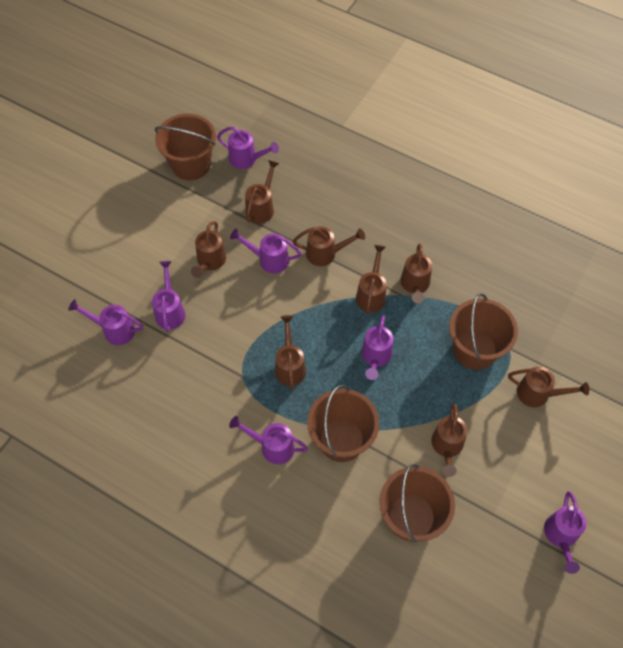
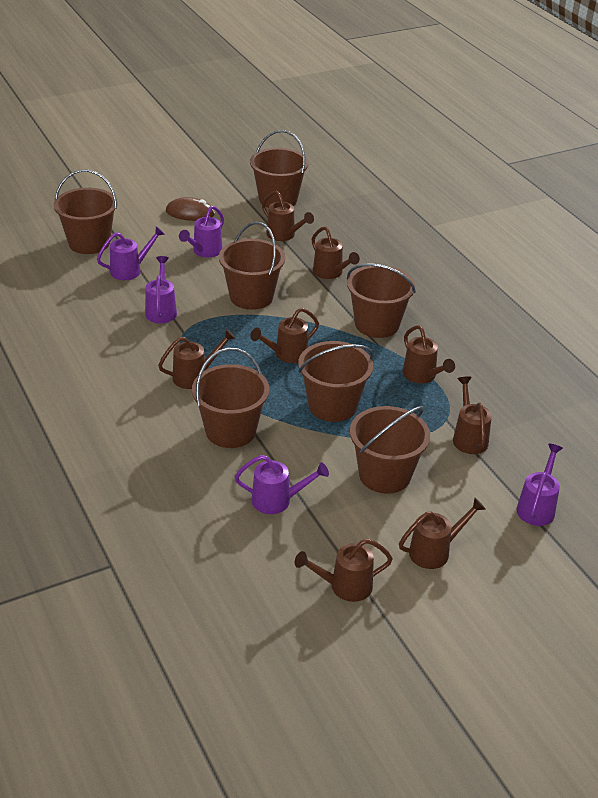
brown bucket: [155,114,216,180] [307,385,379,462] [379,464,455,543] [449,293,518,370] = 4 -> [54,170,117,254] [192,348,269,448] [219,222,285,310] [250,130,309,208] [298,341,374,422] [347,263,416,338] [350,406,430,494] = 7
brown mouse: none = 0 -> [166,197,215,221] = 1
purple watering can: [68,299,143,345] [152,261,186,332] [217,127,279,169] [229,416,308,464] [230,229,301,274] [361,315,393,380] [544,491,587,574] = 7 -> [97,226,165,280] [145,256,177,323] [179,206,224,257] [235,455,329,514] [516,443,563,526] = 5

